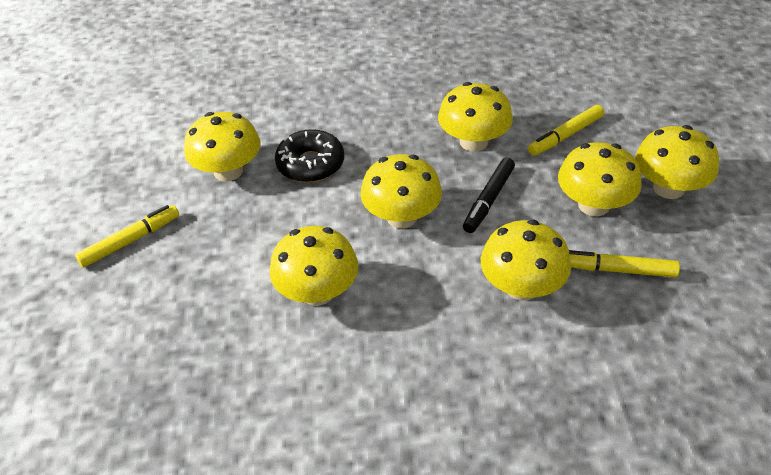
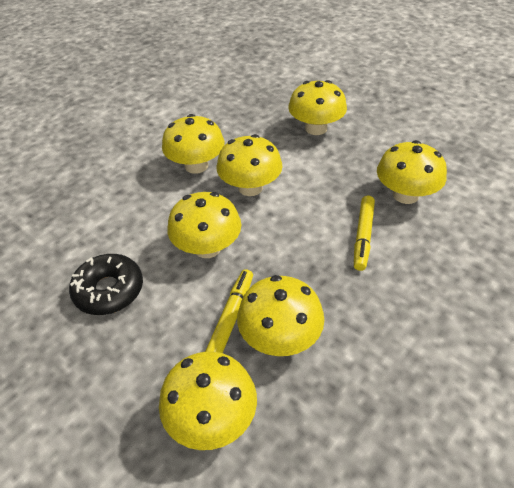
black marker: [463,158,515,233] = 1 -> none = 0
yellow marker: [75,205,179,268] [528,105,604,156] [569,250,680,278] = 3 -> [205,269,253,353] [354,196,375,271] = 2

